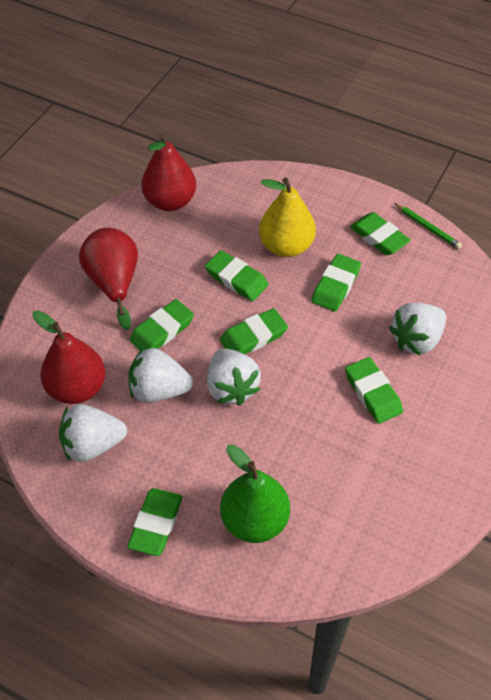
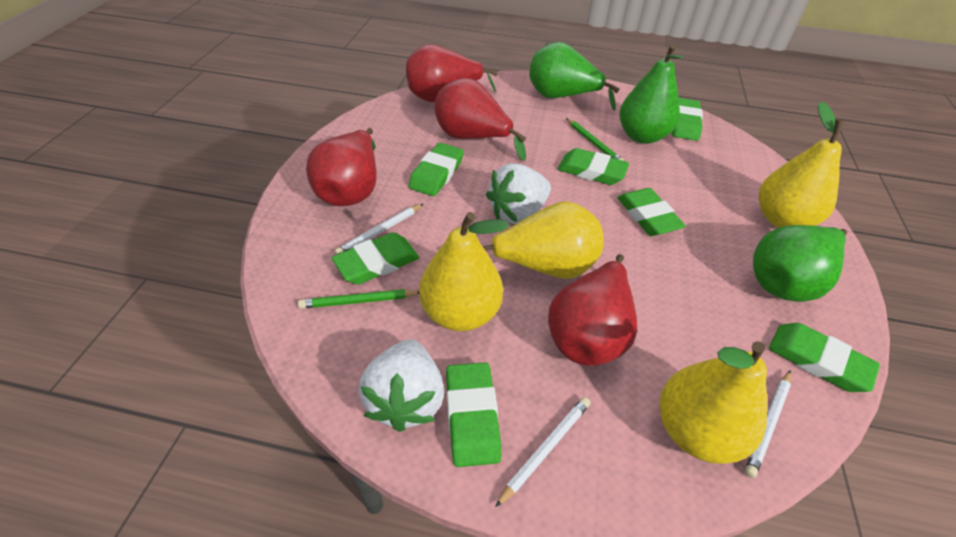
green pear: [220,444,290,543] = 1 -> [529,42,620,110] [619,44,683,144] [753,225,847,302] = 3
green pencil: [394,203,462,249] = 1 -> [298,289,419,309] [566,118,624,161] = 2
red pear: [32,310,106,404] [79,228,138,330] [141,134,196,211] = 3 -> [306,128,376,206] [406,44,498,103] [434,78,526,161] [548,254,637,366] = 4
white pencil: none = 0 -> [335,204,423,255] [495,397,590,507] [745,370,791,478] = 3
white strawberry: [59,404,127,462] [128,347,193,403] [207,348,261,406] [389,302,446,355] = 4 -> [359,339,444,432] [486,163,551,224] = 2
yellow pear: [259,177,316,257] = 1 -> [419,212,509,331] [482,201,604,279] [659,341,767,464] [759,101,844,228] = 4

